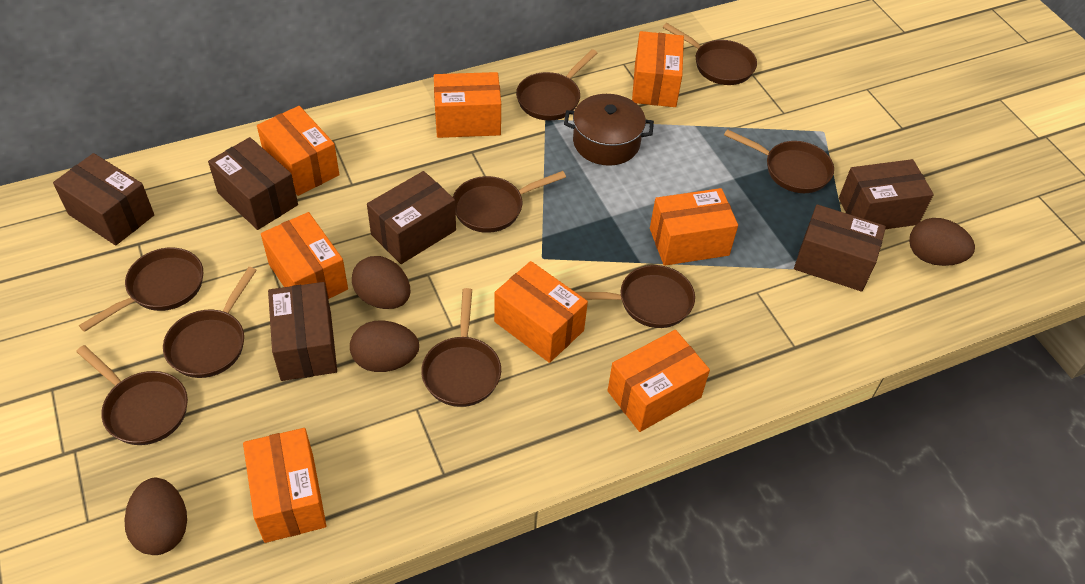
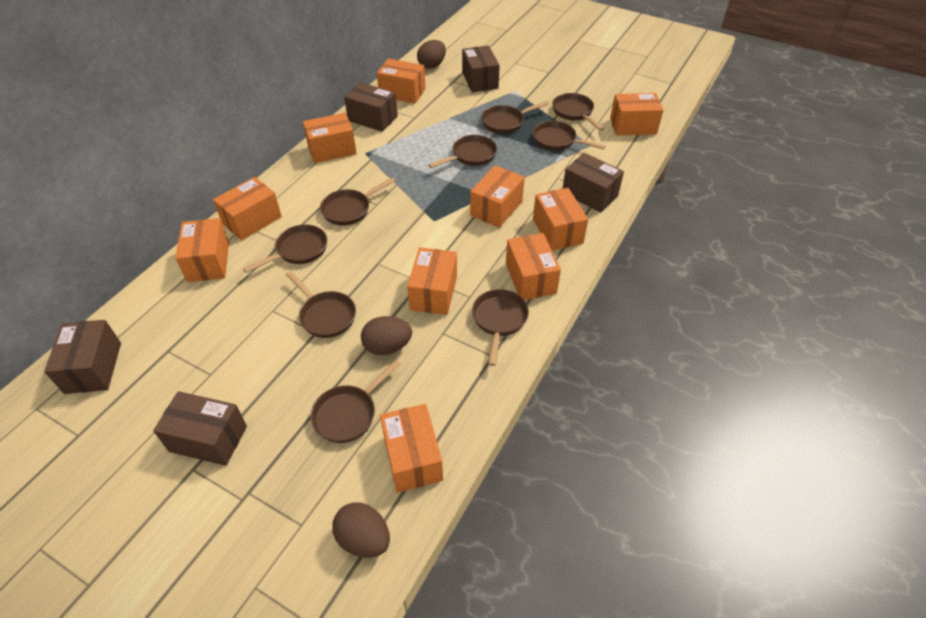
brown box: [53,153,154,245] [208,137,298,230] [268,282,337,381] [367,171,456,264] [794,204,886,292] [839,159,934,229] = 6 -> [44,320,121,394] [153,391,247,466] [344,82,398,132] [462,46,500,92] [562,153,624,213] = 5
brown egg: [125,478,187,555] [350,320,419,372] [352,256,410,309] [909,218,975,266] = 4 -> [332,502,390,558] [361,316,412,355] [417,40,446,69] = 3
brown pot: [564,94,654,166] = 1 -> none = 0
orange box: [243,428,326,543] [257,106,340,196] [261,212,348,299] [434,72,501,138] [494,261,588,363] [608,330,710,432] [632,31,684,107] [650,188,738,266] = 8 -> [175,218,229,282] [213,177,282,240] [303,113,357,163] [377,59,425,104] [380,404,443,493] [407,247,457,315] [470,165,525,228] [506,233,561,300] [533,188,588,251] [610,93,664,136] = 10

